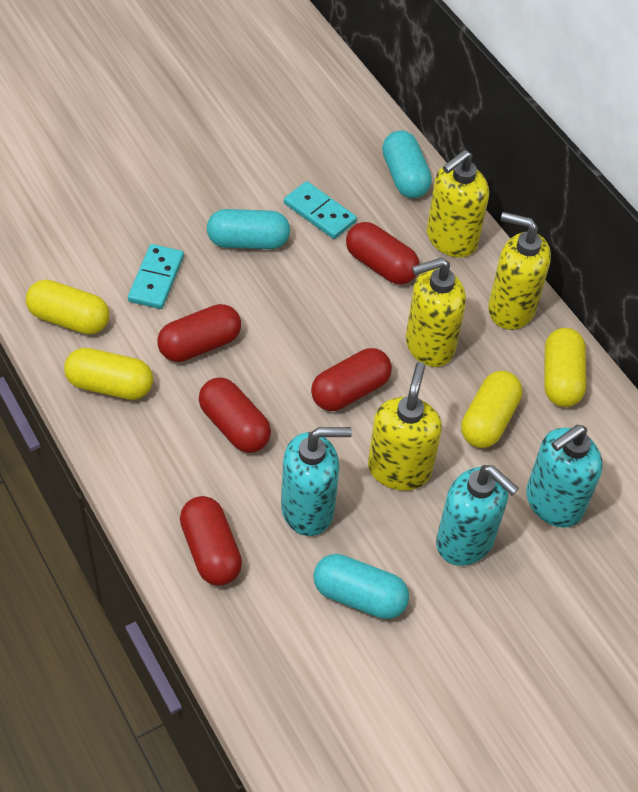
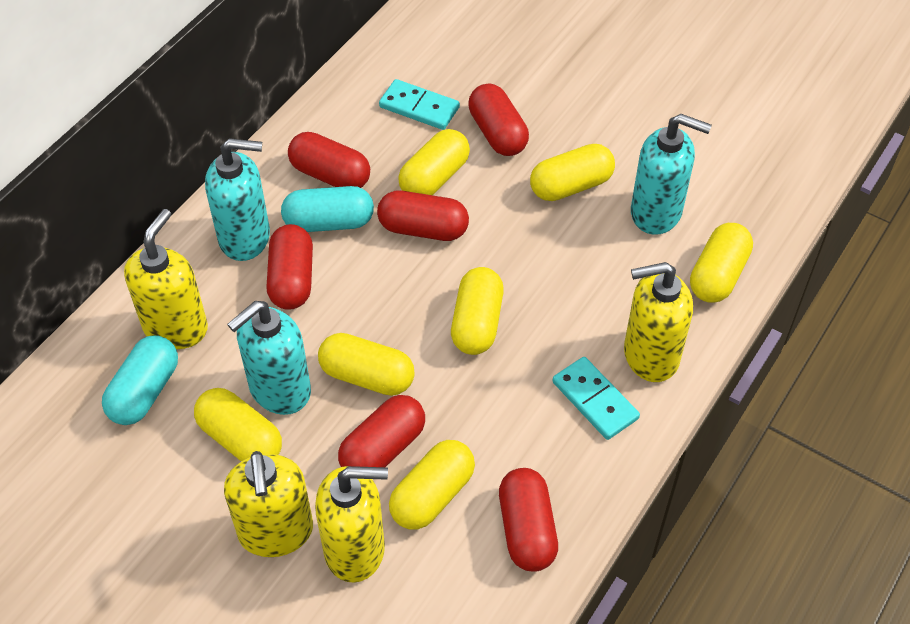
red capsule: [157,304,241,362] [180,496,242,586] [199,377,271,453] [311,348,392,411] [346,222,419,284] = 5 -> [266,224,313,310] [288,132,370,188] [338,395,425,467] [377,191,469,241] [468,83,529,156] [499,468,558,572] = 6
turquoise capsule: [207,209,290,249] [313,554,409,619] [382,130,432,198] = 3 -> [102,335,178,425] [281,186,374,232] = 2
yellow capsule: [26,280,109,334] [64,348,153,400] [461,371,522,448] [544,328,586,407] = 4 -> [194,388,282,462] [318,333,415,396] [389,440,475,530] [398,129,470,195] [451,267,504,355] [530,144,615,201] [690,223,753,303] = 7

